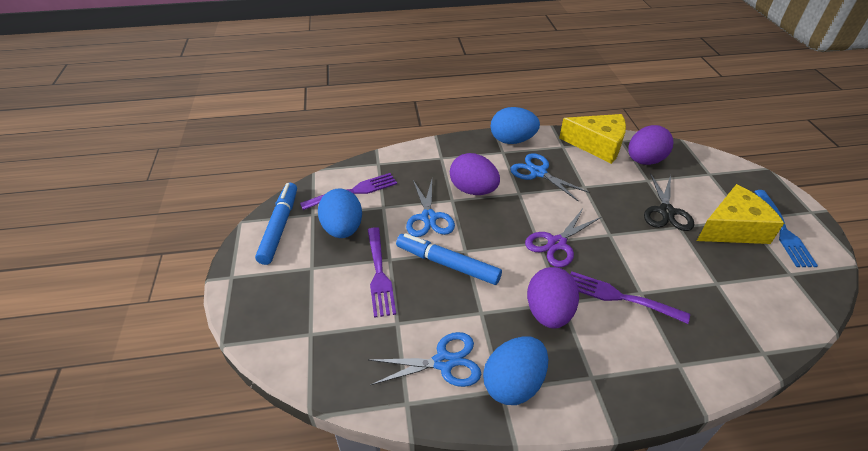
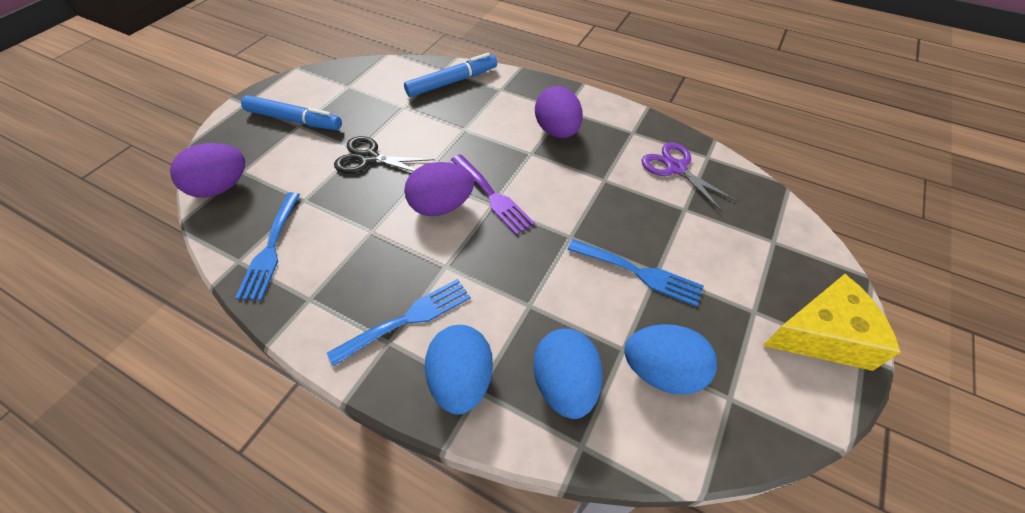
blue fork: [754,190,818,267] = 1 -> [235,192,300,300] [327,279,471,366] [567,239,704,307] = 3
blue scissors: [369,332,481,387] [406,180,455,237] [510,153,590,202] = 3 -> none = 0
purple fork: [300,173,397,210] [368,227,396,318] [570,271,690,324] = 3 -> [451,154,535,235] = 1
yellow cheese: [559,114,626,164] [697,184,784,244] = 2 -> [763,274,901,371] = 1

